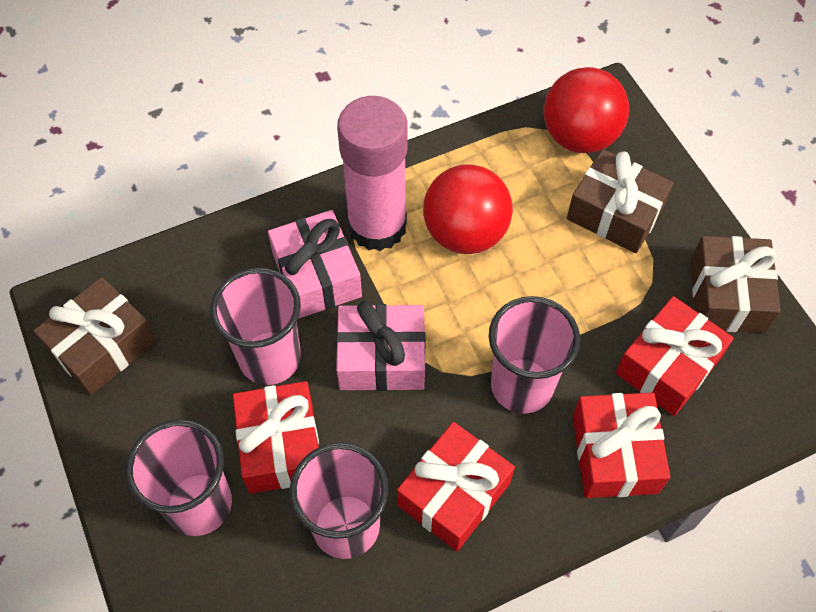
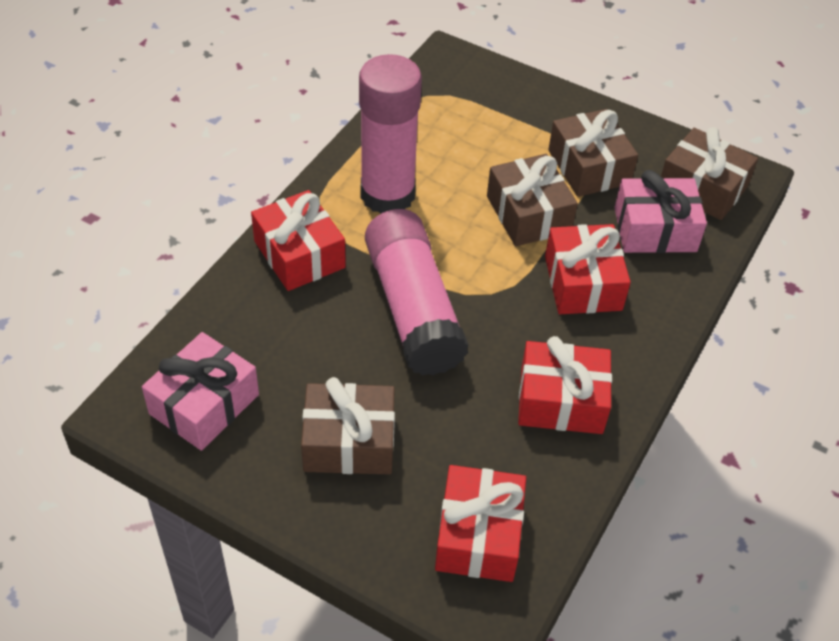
brown gift: [33,277,157,395] [567,149,674,253] [691,236,781,333] = 3 -> [301,377,395,474] [487,154,578,246] [548,109,638,197] [661,127,758,220] = 4
pink cup: [126,419,232,536] [210,268,301,385] [289,443,389,559] [489,296,580,414] = 4 -> none = 0
pink glue stick: [337,96,408,251] = 1 -> [359,54,422,213] [365,209,469,375] = 2
red ball: [423,164,513,254] [544,67,629,153] = 2 -> none = 0

